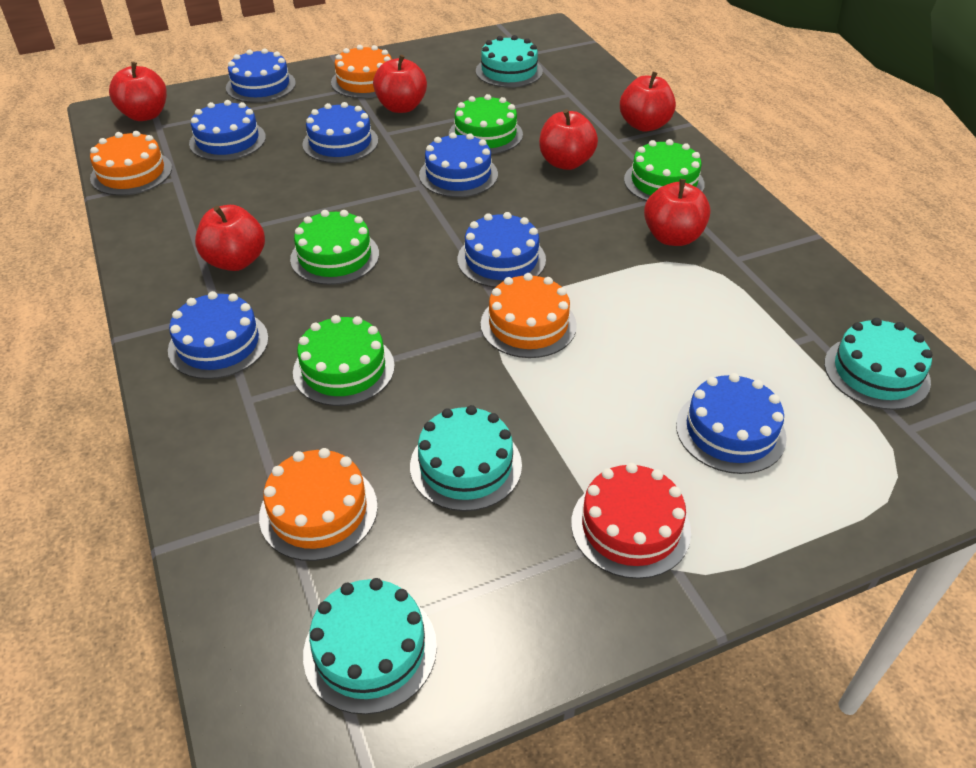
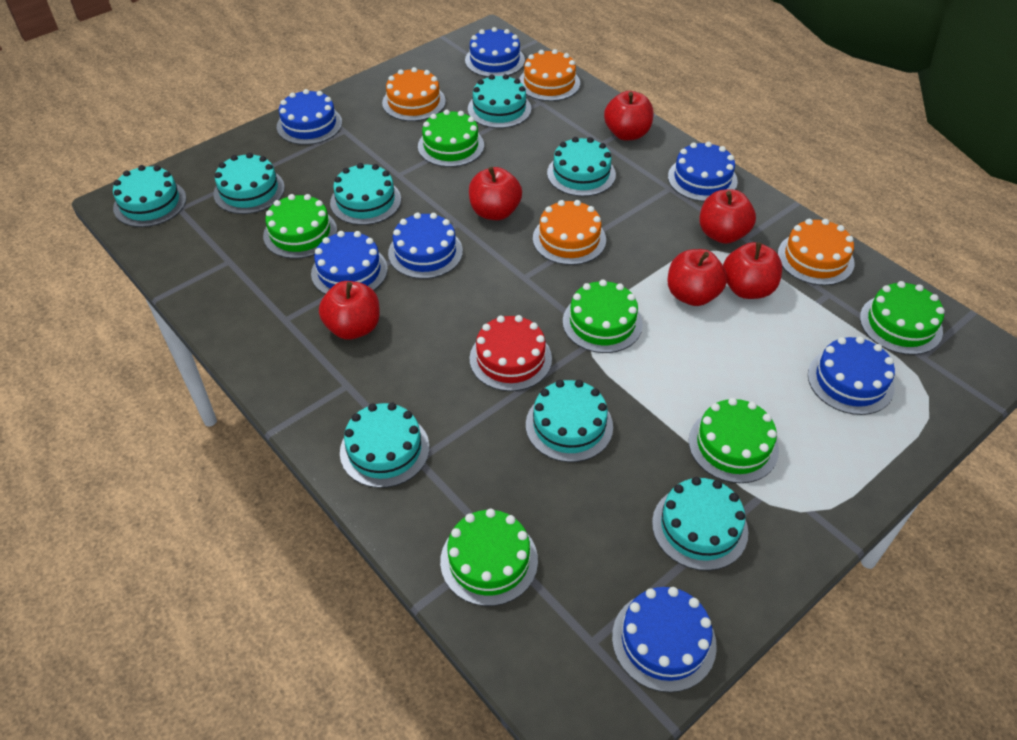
green cake: [290,210,379,285] [293,315,395,406] [449,94,523,154] [624,139,705,201] = 4 -> [263,194,337,259] [418,110,484,167] [440,509,538,606] [563,280,643,353] [689,398,779,483] [860,281,945,355] = 6
turquoise cake: [303,578,437,715] [410,405,522,511] [476,35,543,88] [824,318,933,410] = 4 -> [113,165,186,227] [213,152,285,214] [330,163,401,225] [340,403,429,488] [468,74,531,128] [526,380,613,462] [547,137,616,196] [652,477,748,571] = 8

